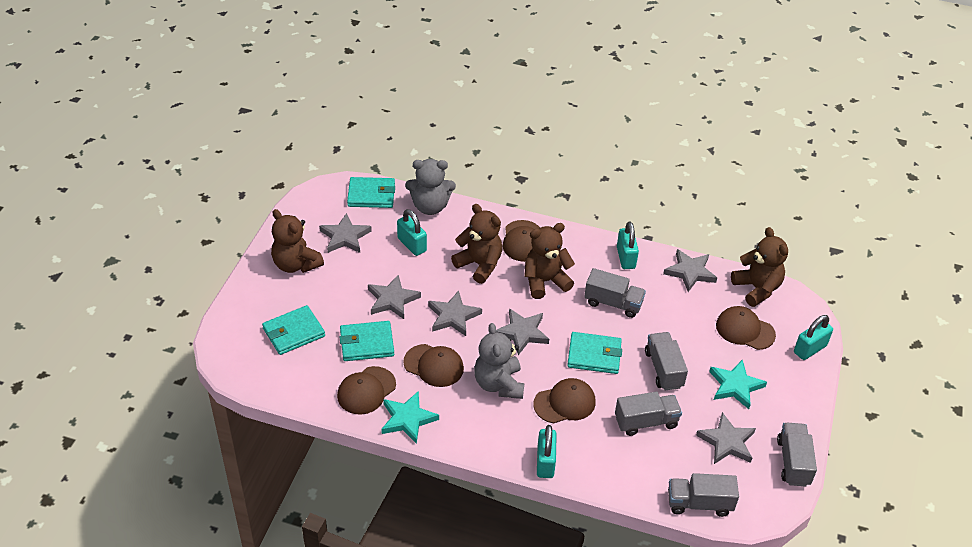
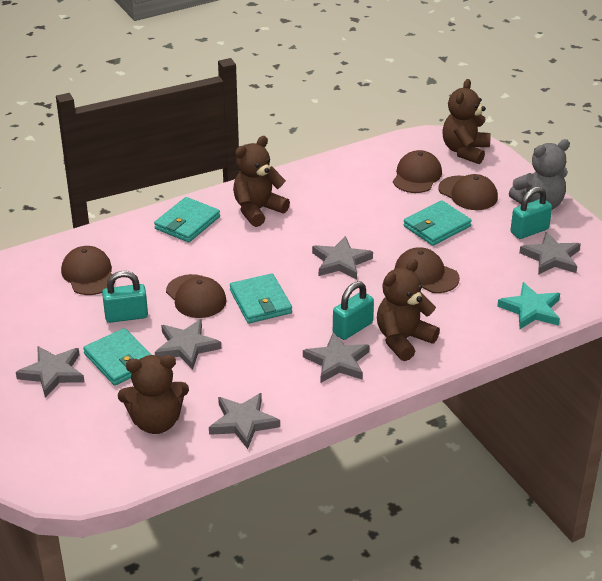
grey teddy bear: [405,159,456,215] [474,323,524,399] = 2 -> [509,139,570,210] = 1
grey truck: [584,268,646,318] [615,392,682,436] [645,332,688,390] [668,473,739,517] [777,423,817,487] = 5 -> none = 0
turquoise padlock: [397,209,427,256] [537,425,557,478] [617,222,639,269] [794,315,833,360] = 4 -> [102,271,148,323] [333,281,374,340] [510,187,552,239] = 3
turquoise star: [381,391,439,444] [709,359,767,409] = 2 -> [497,282,560,329] = 1

